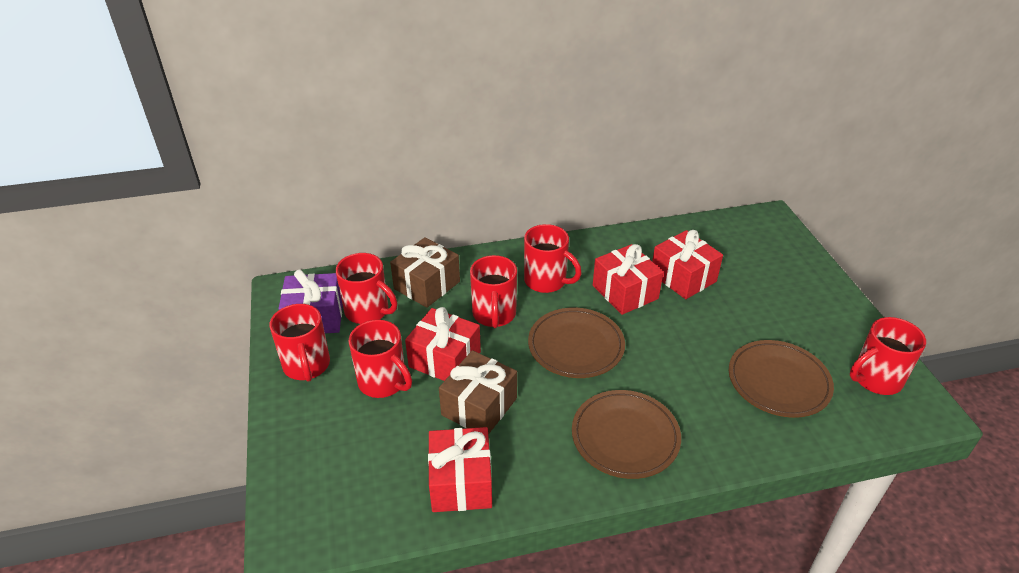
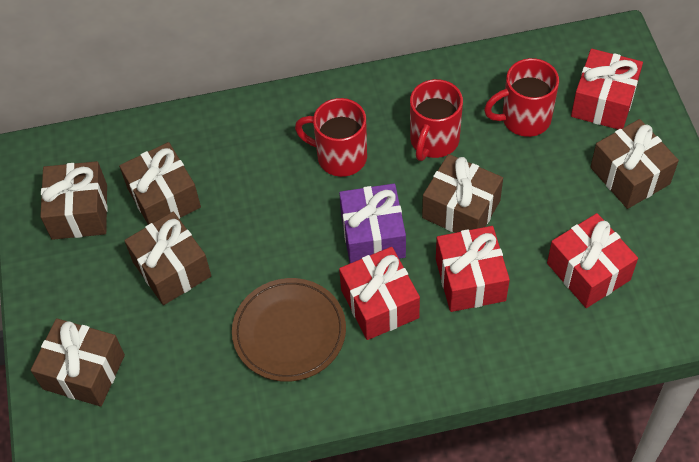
brown gift: [390,237,460,308] [439,350,517,435] = 2 -> [31,318,125,407] [40,161,108,240] [119,142,201,225] [124,212,211,305] [422,154,503,233] [590,119,679,209] = 6
brown plate: [528,308,625,378] [572,390,681,479] [729,340,834,418] = 3 -> [232,278,346,382] = 1
red mug: [270,304,330,382] [336,253,397,324] [348,320,412,398] [470,255,517,328] [524,224,582,293] [850,317,926,395] = 6 -> [295,98,367,177] [410,79,463,161] [484,58,559,137] = 3

